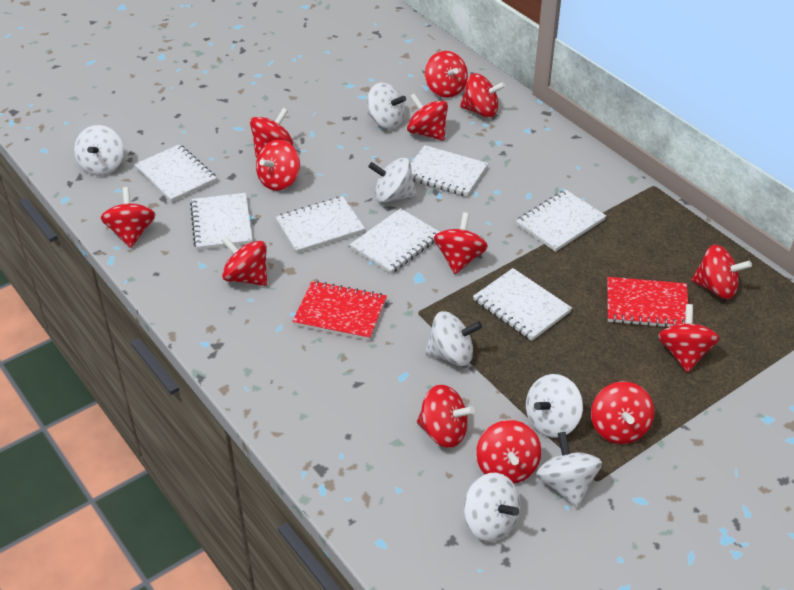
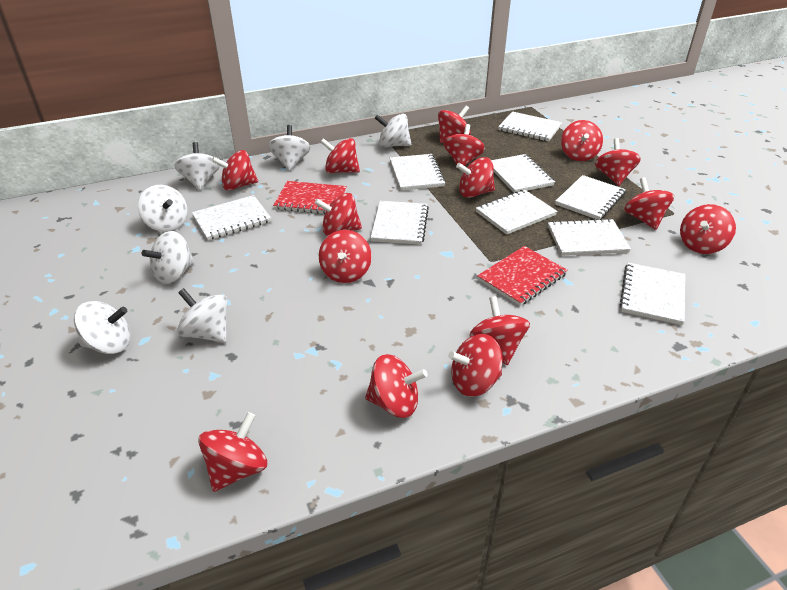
red spinning top: [101,187,155,248] [221,236,267,286] [250,108,293,158] [256,140,300,191] [407,93,448,141] [417,385,475,448] [425,51,468,98] [434,212,488,274] [460,73,505,118] [476,420,541,484] [591,381,654,444] [658,304,719,373] [691,245,752,299] = 13 -> [198,412,267,492] [212,150,258,191] [314,193,362,236] [319,230,372,283] [320,138,360,173] [365,354,428,418] [438,106,471,143] [444,124,485,166] [448,334,502,397] [456,157,495,198] [470,296,530,365] [561,120,603,161] [595,138,641,186] [624,177,674,230] [680,204,736,254] = 15
white notebook: [135,144,217,202] [190,193,253,250] [276,196,365,253] [350,208,440,274] [411,145,488,197] [473,268,572,341] [516,190,606,252] = 7 -> [192,195,271,240] [370,201,429,245] [390,154,446,190] [476,190,557,235] [491,154,555,193] [498,111,562,142] [548,218,631,256] [555,175,626,220] [620,263,685,325] = 9

